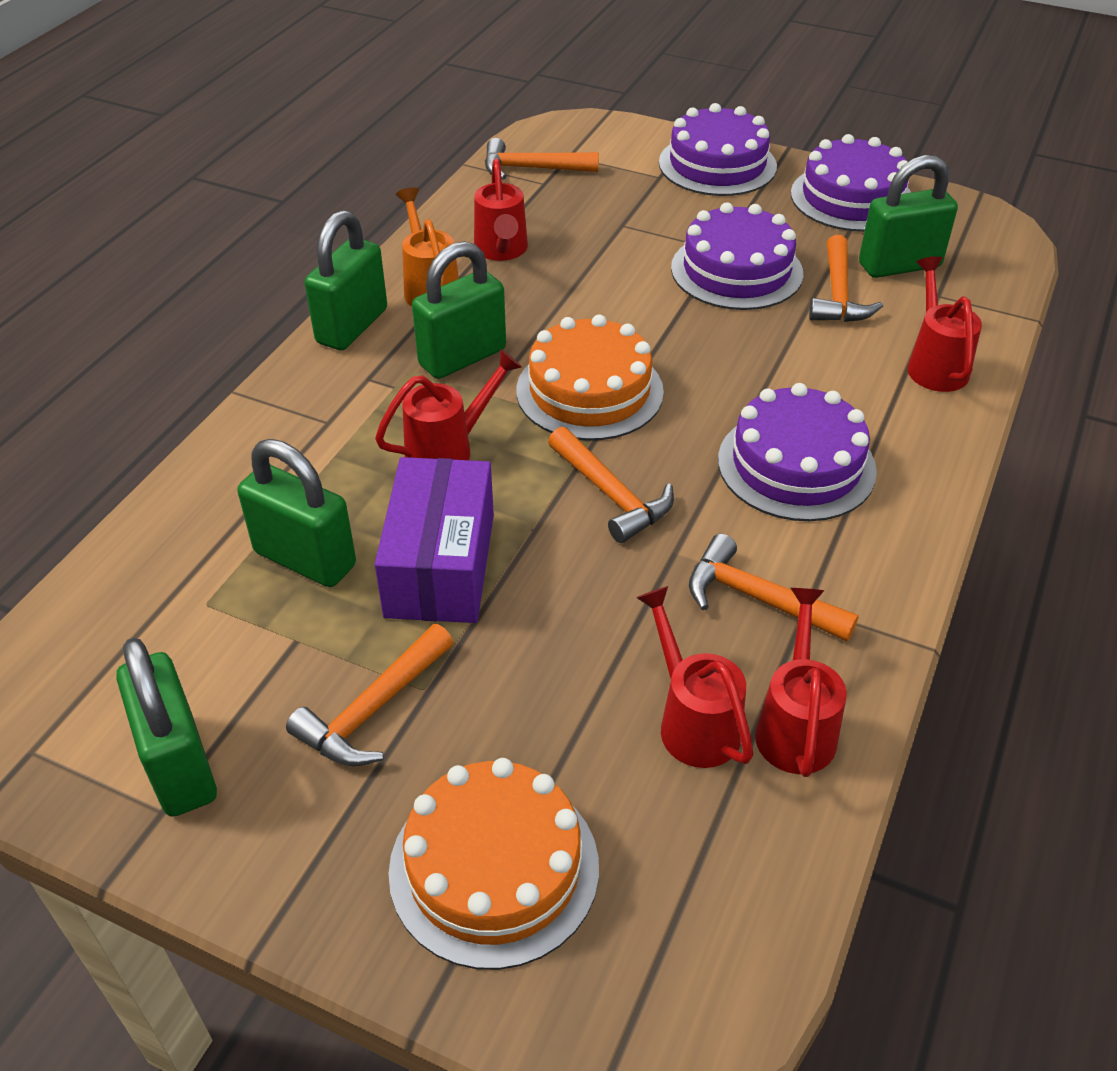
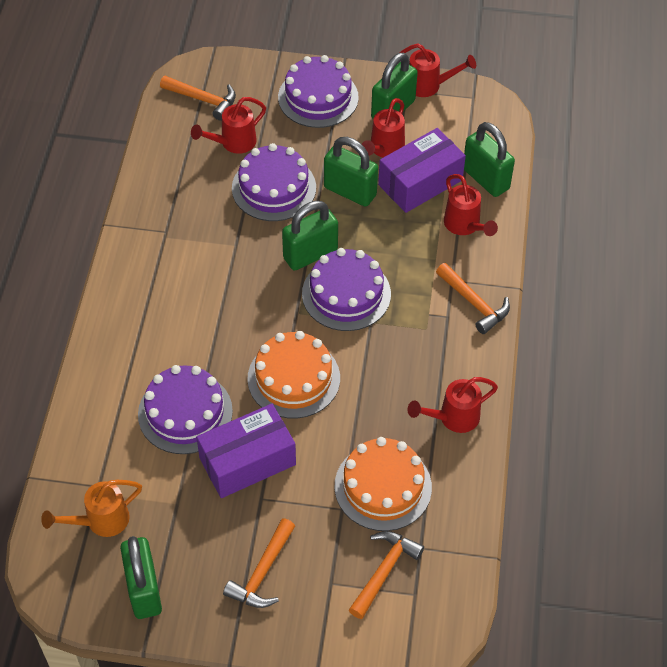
orange hammer: [286,624,453,766] [485,138,599,180] [548,427,674,543] [689,534,859,642] [809,235,883,322] = 5 -> [160,76,236,121] [223,518,295,608] [349,531,424,619] [436,263,510,334] = 4
purple box: [375,457,494,623] = 1 -> [196,404,296,498] [378,128,466,213] = 2

